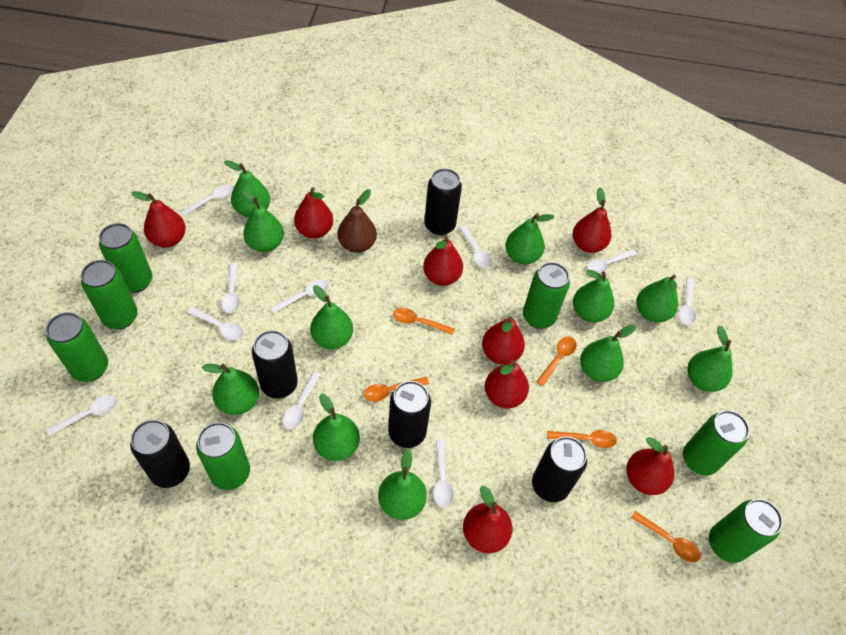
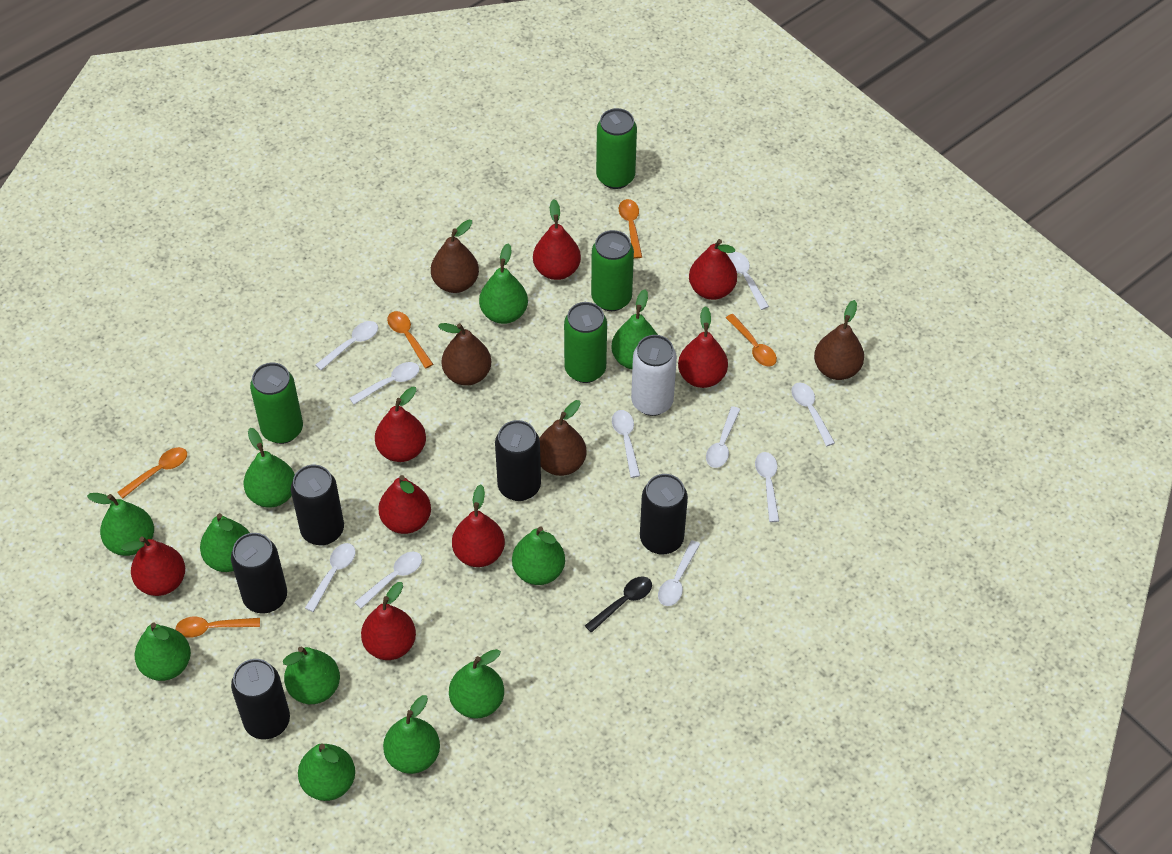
black spoon: none = 0 -> [585,577,652,633] = 1
brown pear: [337,189,377,253] = 1 -> [431,219,479,293] [438,323,491,386] [539,400,586,476] [814,300,864,380] = 4
green can: [46,312,108,382] [81,260,138,329] [99,223,152,293] [196,422,250,490] [523,262,570,329] [683,410,749,475] [709,499,783,563] = 7 -> [250,363,303,444] [564,302,607,383] [591,230,634,311] [596,108,637,189] = 4
white can: none = 0 -> [631,335,677,416] = 1

